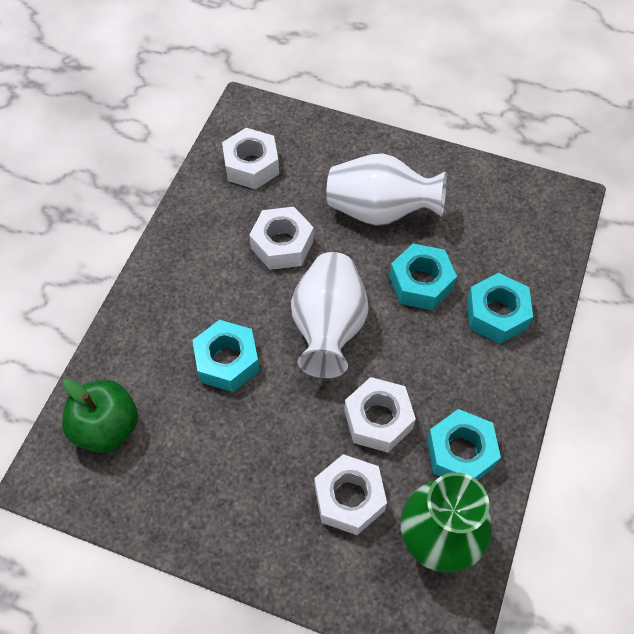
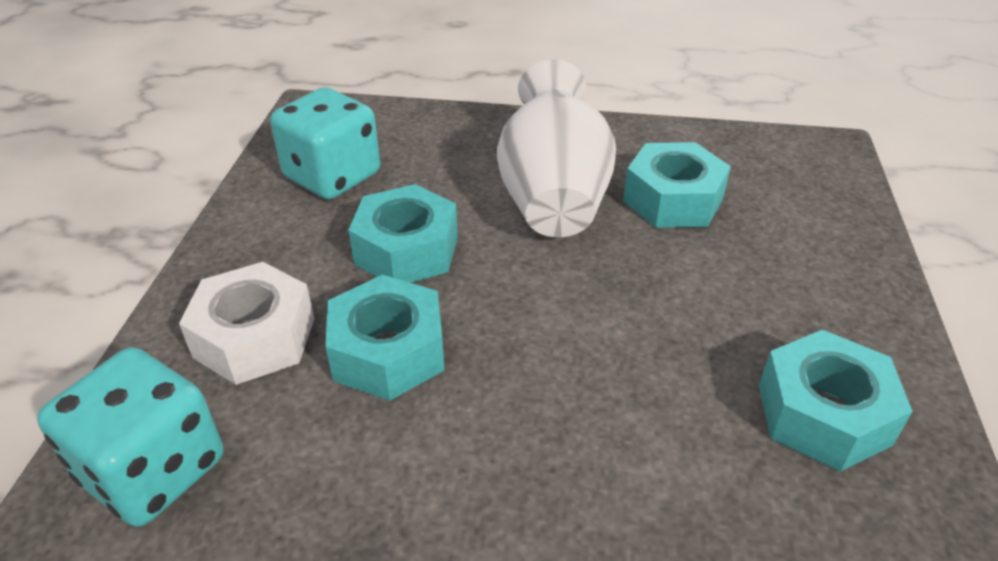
green apple: [62,379,138,453] = 1 -> none = 0
green vase: [400,472,492,573] = 1 -> none = 0
turquoise dice: none = 0 -> [37,347,223,527] [270,87,380,200] = 2
white nut: [222,128,279,189] [249,207,314,270] [315,454,387,535] [344,377,416,452] = 4 -> [179,262,314,385] = 1
white vase: [291,252,368,378] [327,153,447,226] = 2 -> [497,60,616,237] = 1

